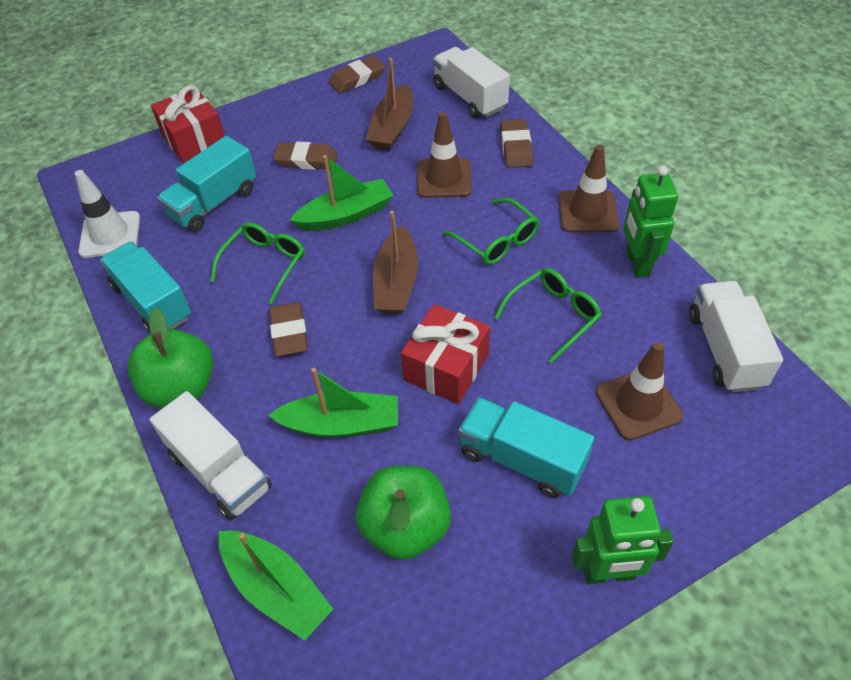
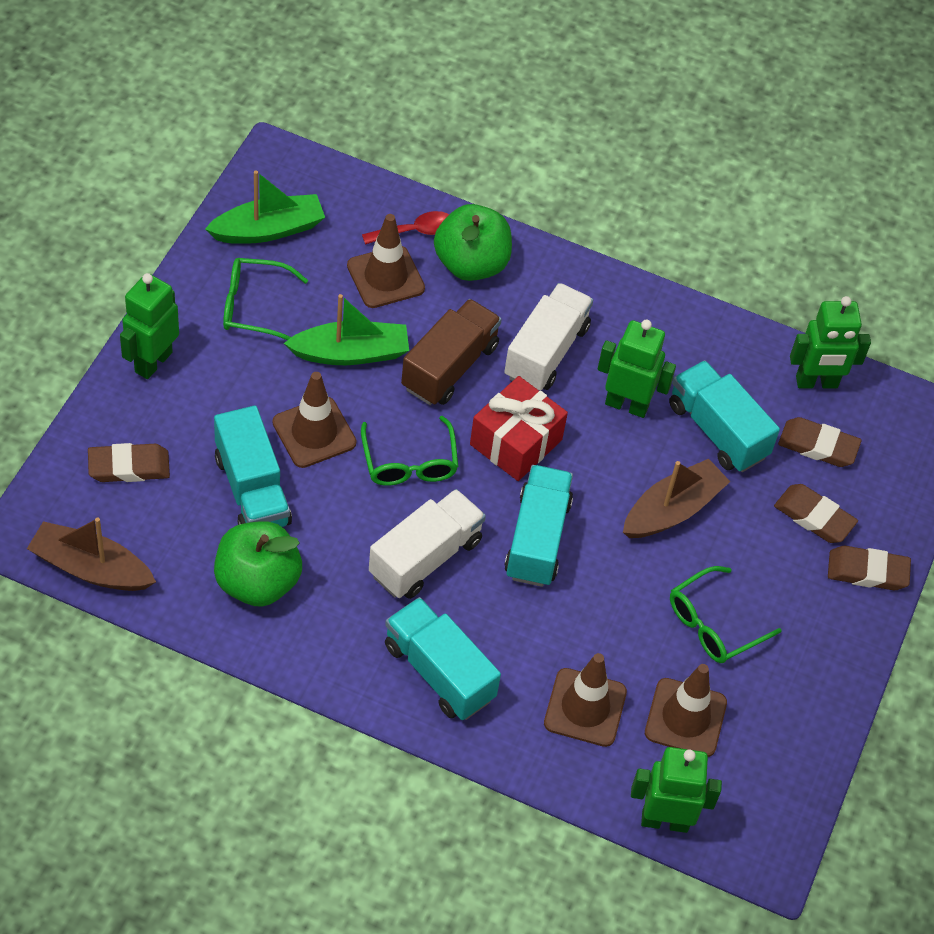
brown traffic cone: [417,112,472,198] [558,145,619,233] [596,342,684,441] = 3 -> [272,372,356,468] [347,214,425,308] [544,653,627,747] [645,664,727,757] = 4
brown truck: none = 0 -> [401,299,502,405] = 1
green boat: [219,531,333,640] [268,368,398,438] [290,155,393,231] = 3 -> [205,170,325,244] [284,294,409,365] = 2
green robot: [572,496,674,584] [623,166,678,278] = 2 -> [120,273,179,379] [598,320,676,418] [631,747,722,833] [790,296,871,388] = 4
red gift: [151,85,225,163] [401,304,490,404] = 2 -> [470,376,568,481] = 1
red spoon: none = 0 -> [362,211,449,245] = 1
turquoise truck: [100,242,191,333] [157,136,256,232] [458,397,594,498] = 3 -> [214,406,292,527] [385,597,501,720] [504,465,573,587] [669,360,780,472] = 4
white traffic cone: [75,170,140,258] = 1 -> none = 0
white truck: [150,391,272,520] [433,47,510,118] [689,281,783,393] = 3 -> [369,489,486,599] [504,283,593,391] = 2

